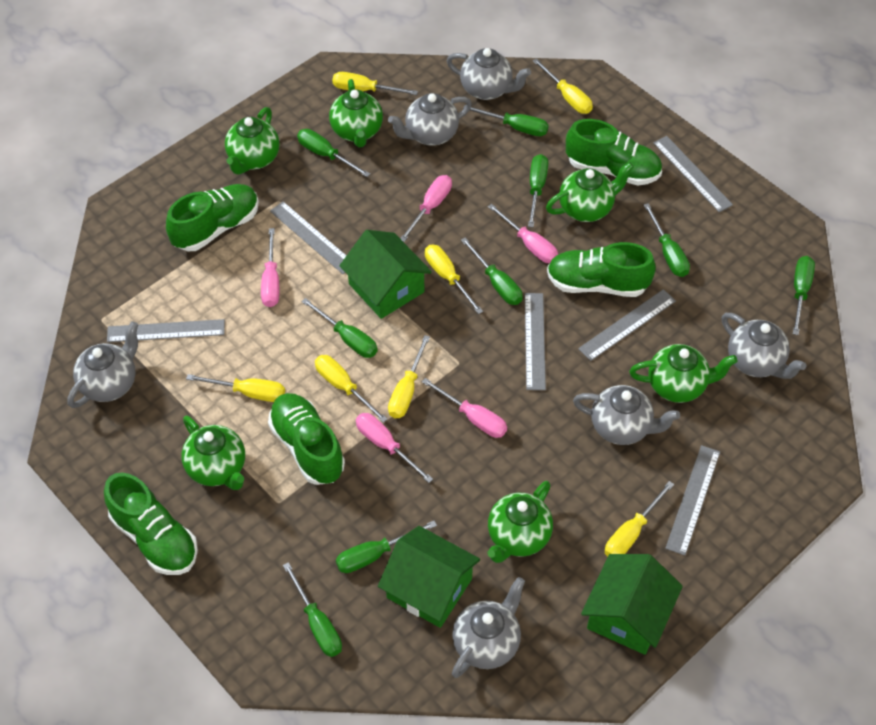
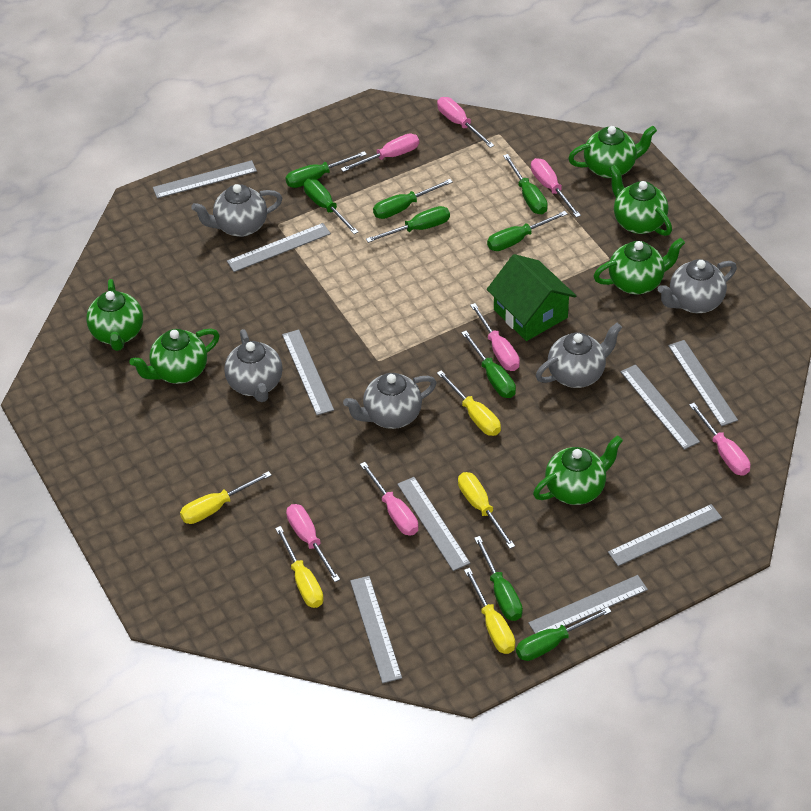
green house: [339,230,432,319] [378,526,480,628] [581,554,683,655] = 3 -> [487,254,576,341] = 1
green shoe: [104,473,198,575] [166,184,259,251] [268,393,345,485] [547,242,656,297] [566,119,662,186] = 5 -> none = 0
grey ruler: [107,319,225,342] [270,202,347,274] [525,293,546,390] [578,289,676,361] [653,136,733,212] [665,445,720,556] = 6 -> [153,160,257,199] [227,223,331,272] [282,330,334,415] [350,576,402,684] [397,477,470,571] [528,575,648,634] [608,504,722,566] [620,364,700,450] [668,340,738,427] = 9
grey teapot: [67,321,139,408] [388,93,472,146] [447,48,531,100] [452,577,525,678] [573,385,680,445] [722,313,806,379] = 6 -> [191,184,282,237] [224,329,283,402] [343,373,437,429] [536,323,622,388] [658,259,737,313] = 5
pink screwdriver: [261,228,279,307] [356,413,433,483] [400,175,452,242] [421,378,507,438] [488,204,558,263] = 5 -> [286,504,340,582] [341,134,419,172] [360,462,418,536] [437,97,494,148] [470,303,520,371] [531,158,581,218] [689,403,750,476] = 7
yellow screwdriver: [186,374,285,402] [315,355,388,423] [332,72,418,95] [388,335,430,418] [425,244,483,314] [532,58,593,114] [605,481,674,557] = 7 -> [180,471,272,524] [275,526,324,608] [437,370,501,436] [458,472,515,549] [464,568,515,654] = 5

